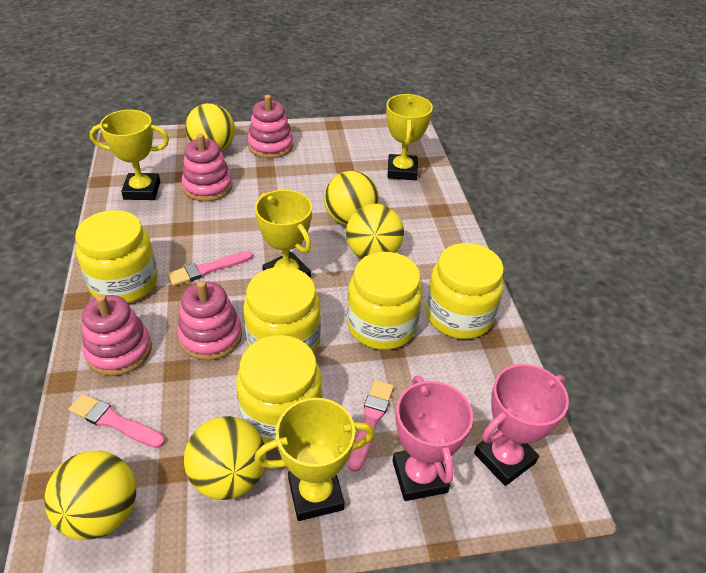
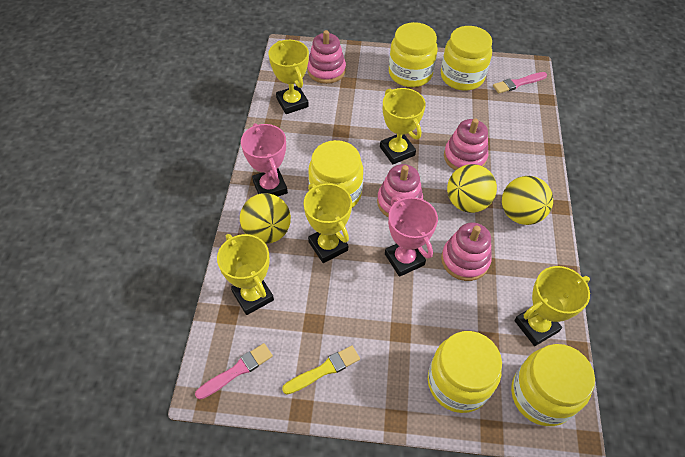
pink brush: [69,394,165,448] [168,251,253,286] [348,380,394,472] = 3 -> [195,343,273,400] [493,72,547,93] = 2
yellow ball: [44,450,136,540] [184,416,266,500] [185,103,235,151] [324,171,379,226] [346,204,404,259] = 5 -> [240,193,291,244] [447,164,497,213] [502,176,553,225] = 3
yellow brush: none = 0 -> [282,346,360,395] = 1
yellow trophy: [90,110,169,200] [255,190,312,278] [255,398,375,521] [386,94,433,180] = 4 -> [217,234,274,315] [268,40,309,114] [304,183,352,263] [380,88,426,164] [514,266,590,346] = 5

